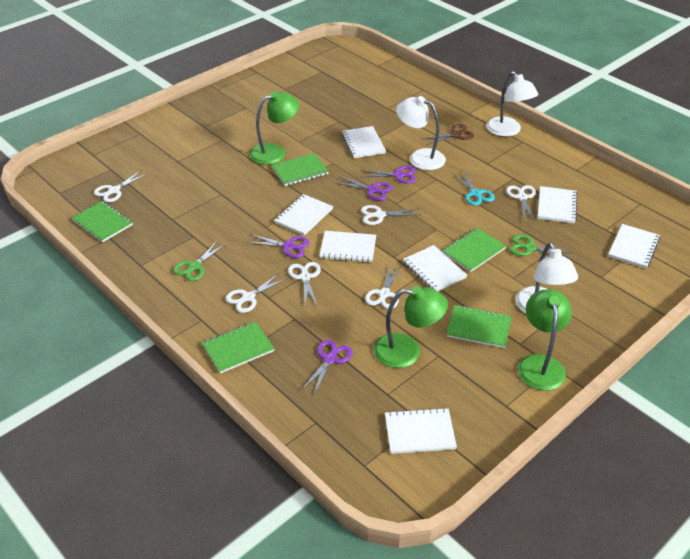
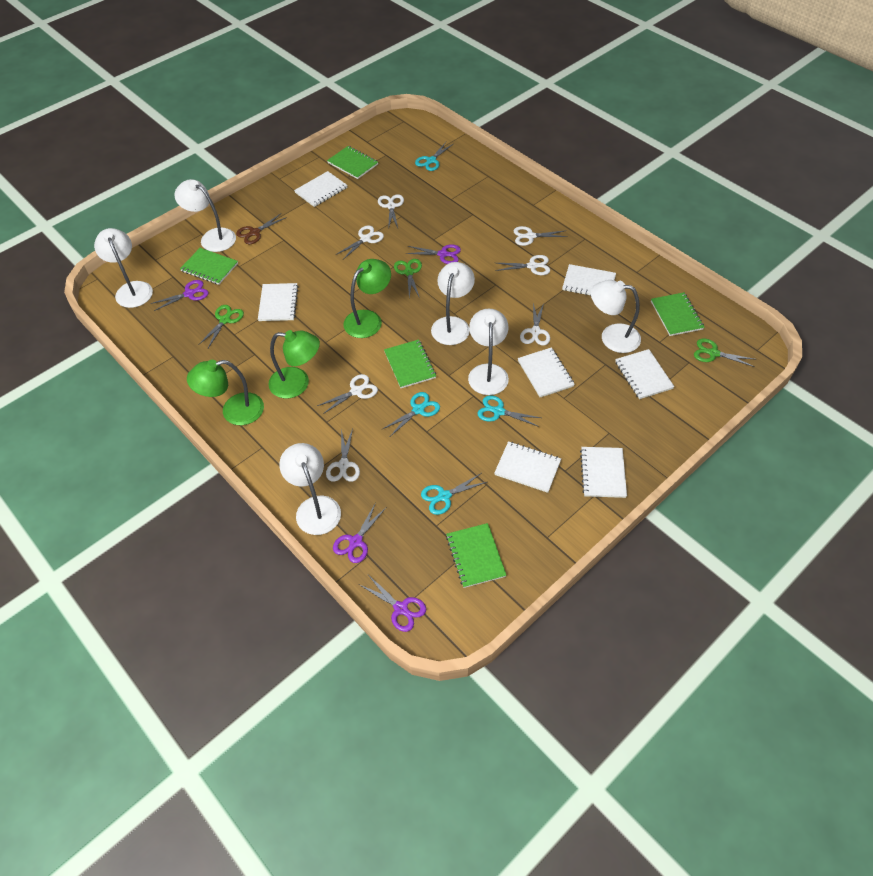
green scissors: [173,241,226,281] [510,235,574,260] = 2 -> [198,305,244,348] [394,259,422,298] [694,338,757,367] = 3
turquoise scissors: [453,170,495,206] = 1 -> [383,392,440,436] [415,142,453,171] [421,473,487,515] [477,395,541,427] = 4
white lamp: [396,96,446,170] [486,71,539,137] [516,242,578,313] = 3 -> [94,228,153,308] [174,179,236,252] [279,443,341,535] [431,262,475,345] [468,308,509,395] [591,280,641,353] = 6
white scissors: [94,171,147,202] [225,273,286,313] [288,262,321,306] [361,205,420,225] [365,265,401,309] [506,185,536,221] = 6 -> [317,374,378,414] [326,429,360,482] [336,225,384,259] [378,194,404,229] [495,255,550,275] [514,226,567,246] [520,303,550,346] = 7

